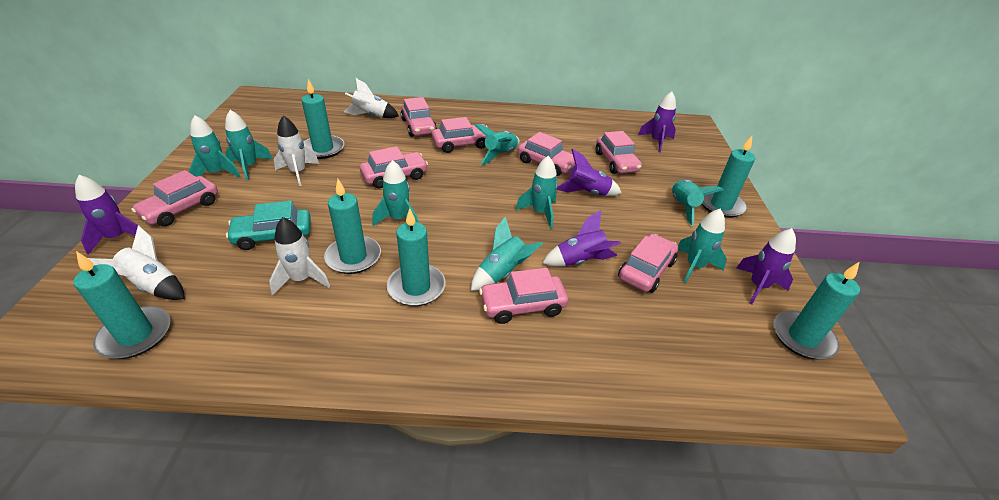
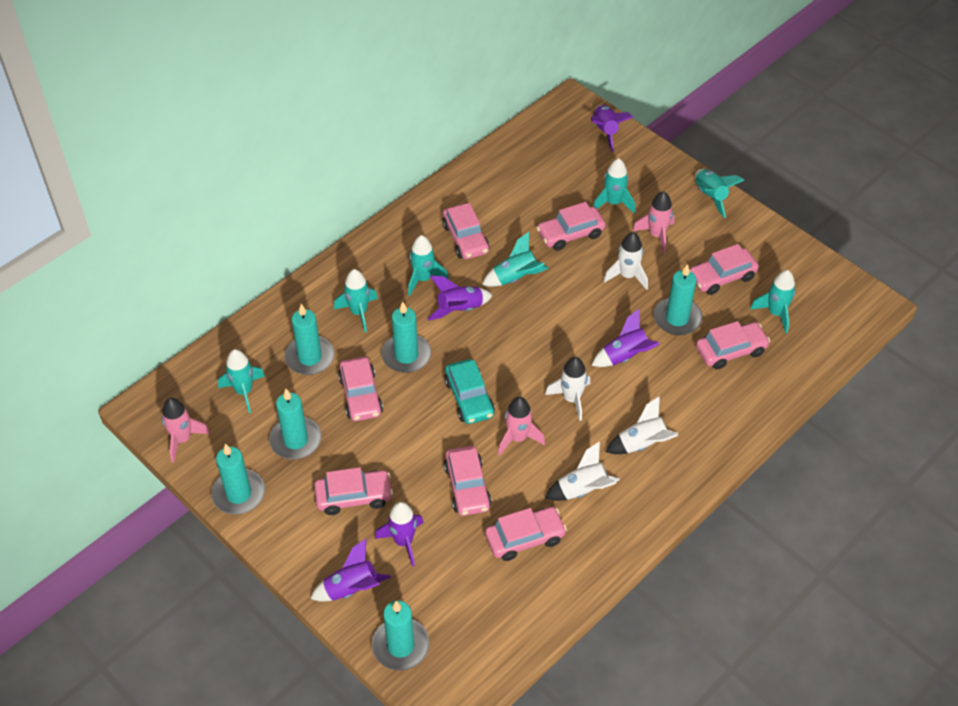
pink rocket: none = 0 -> [162,398,210,463] [498,397,545,456] [633,191,675,254] = 3
turquoise rocket: [189,115,241,178] [225,110,272,180] [372,160,419,226] [471,216,543,291] [474,124,520,165] [515,156,558,229] [672,180,724,226] [678,209,727,283] = 8 -> [218,349,265,413] [334,269,378,332] [408,235,449,296] [482,232,549,287] [593,158,635,214] [695,169,744,218] [750,270,796,333] = 7

